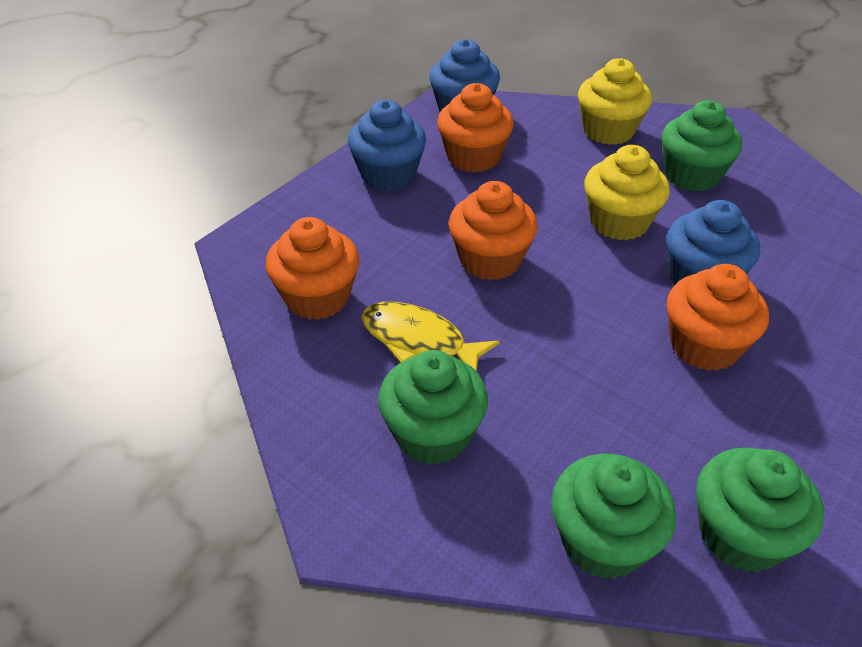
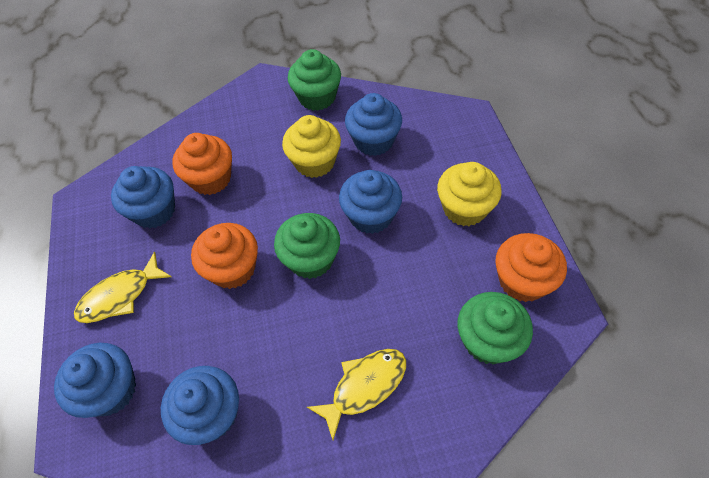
blue cupcake: [348,100,426,191] [429,39,500,112] [666,200,760,285] = 3 -> [54,343,136,418] [111,166,175,228] [161,366,239,445] [339,170,402,234] [345,93,402,156] = 5
green cupcake: [378,350,488,465] [551,454,676,579] [662,100,742,191] [696,448,824,572] = 4 -> [274,213,340,279] [288,49,341,111] [457,292,533,364] = 3
orange cupcake: [265,217,359,320] [437,83,514,172] [449,181,538,280] [667,264,769,371] = 4 -> [172,133,232,195] [191,223,258,289] [495,233,567,302] = 3
yellow fish: [361,302,500,372] = 1 -> [74,252,172,323] [307,349,406,440] = 2

